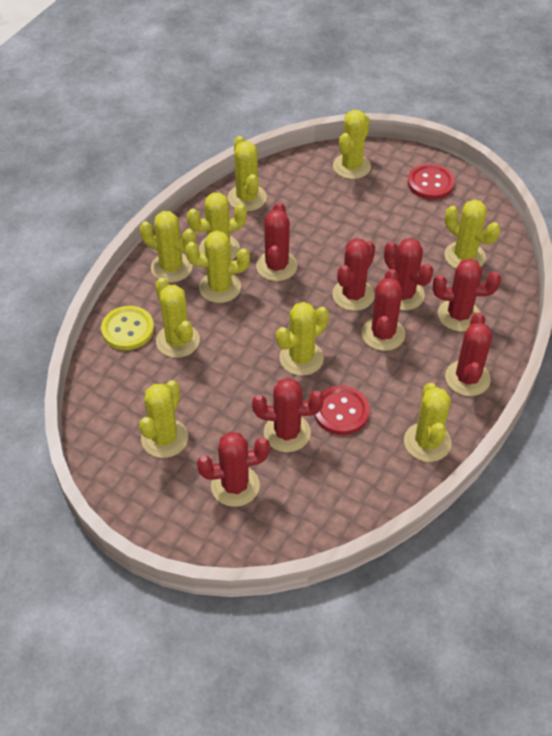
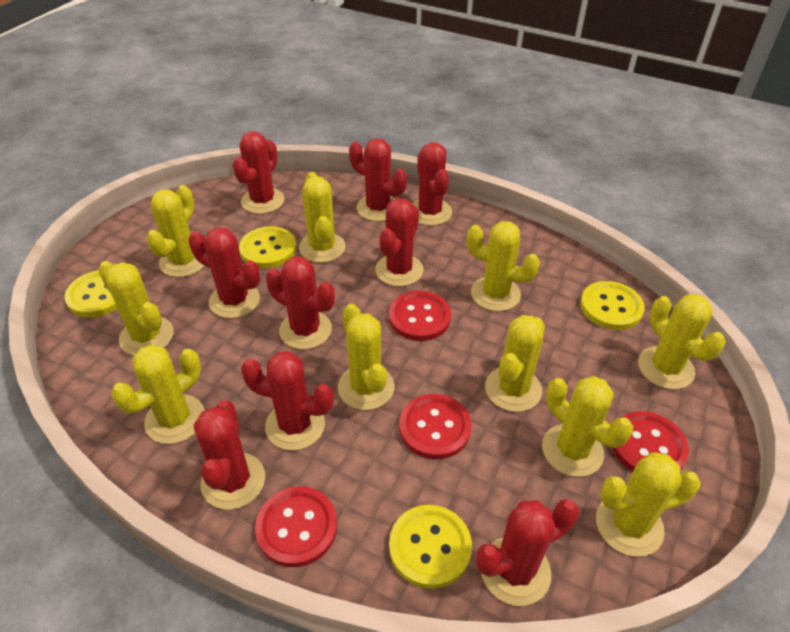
red button: [314,386,370,435] [408,164,455,200] = 2 -> [255,487,337,567] [389,291,451,341] [399,394,472,459] [612,411,689,472] = 4
red cactus: [197,432,270,507] [252,378,324,452] [256,202,298,281] [332,238,375,311] [362,269,405,351] [384,238,433,310] [433,259,501,331] [445,312,493,396] = 8 -> [188,227,260,318] [194,400,265,510] [233,131,285,214] [241,351,334,451] [266,256,335,350] [349,138,407,221] [375,198,423,287] [412,142,452,226] [476,499,579,606] = 9
yellow button: [101,306,154,350] = 1 -> [65,270,118,317] [239,226,296,268] [389,505,472,589] [580,281,645,330] = 4

